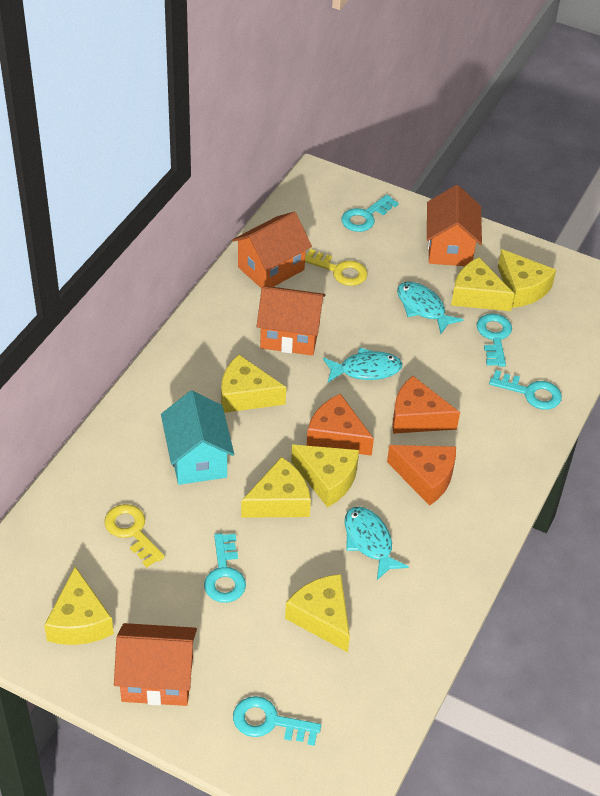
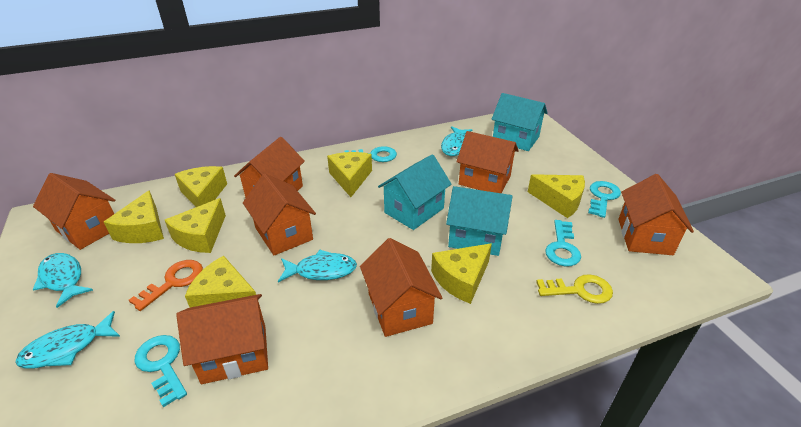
orange cheese: [307,394,374,456] [387,445,456,506] [392,376,460,434] = 3 -> none = 0
orange house: [114,623,197,706] [232,212,312,289] [257,286,326,356] [427,185,482,266] = 4 -> [33,173,115,250] [176,294,268,384] [234,137,305,198] [243,174,316,256] [360,238,442,337] [457,131,519,193] [618,174,694,255] = 7
orange key: none = 0 -> [129,260,203,311] = 1
turquoise fish: [323,348,403,382] [345,507,409,580] [397,282,464,334] = 3 -> [15,311,120,369] [33,253,93,308] [278,250,357,282] [441,126,472,156] = 4
turquoise house: [161,391,234,485] = 1 -> [378,154,452,230] [446,186,513,256] [491,93,548,151] = 3
turquoise key: [204,533,246,603] [233,696,321,746] [341,195,399,232] [477,313,512,367] [489,370,562,410] = 5 -> [135,335,187,407] [344,146,397,162] [545,220,581,266] [588,181,621,218] = 4
yellow key: [104,504,165,567] [305,249,368,286] = 2 -> [536,274,613,304] = 1

